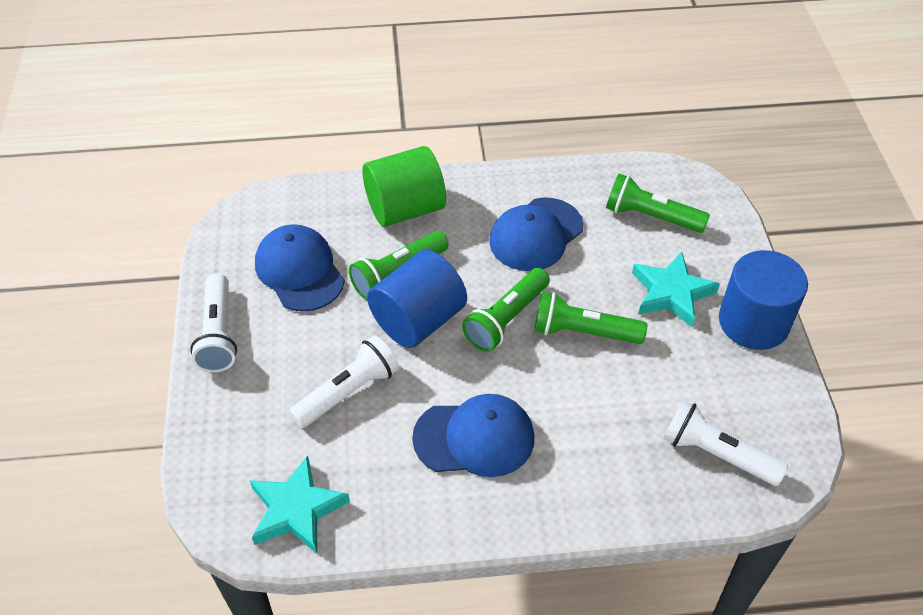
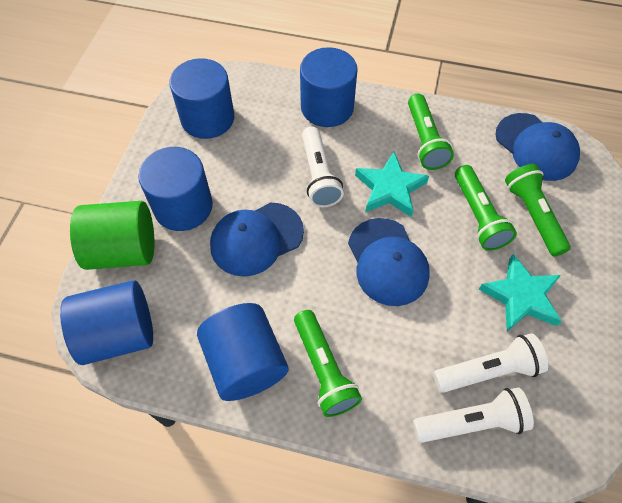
blue cylinder: [367,250,467,348] [719,250,808,350] = 2 -> [60,280,153,365] [138,147,213,231] [169,58,234,139] [197,303,288,401] [300,47,358,127] = 5

